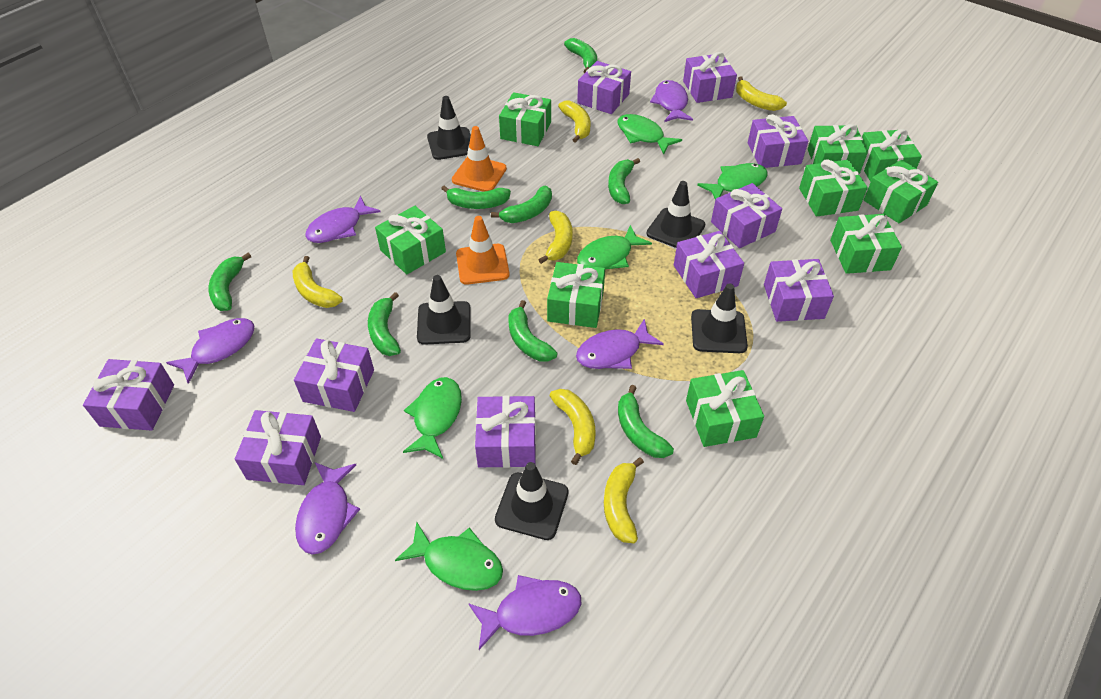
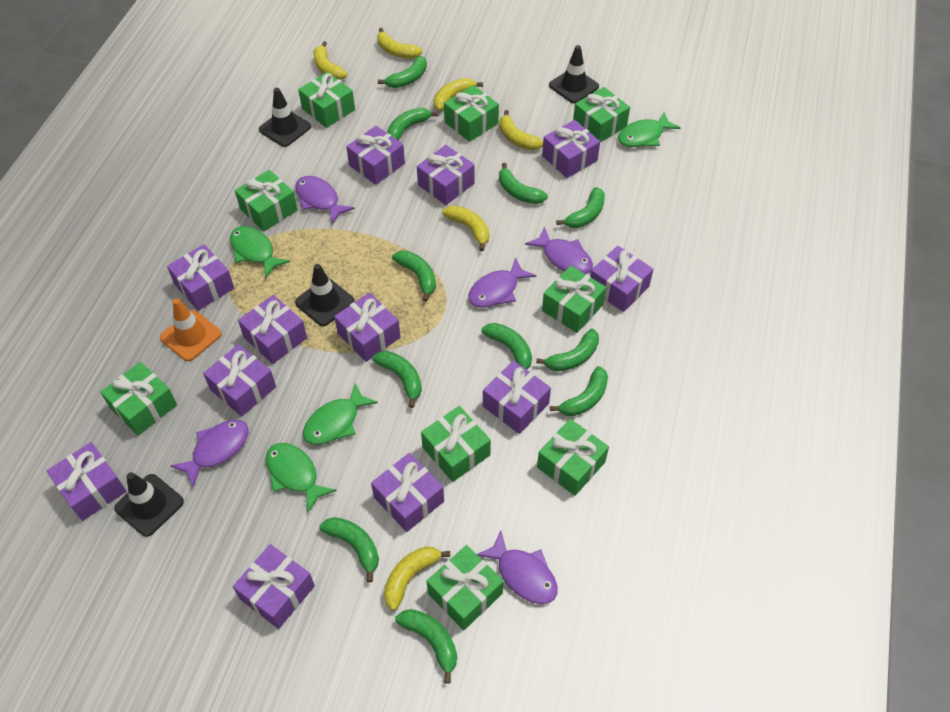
black traffic cone: [417,275,471,345] [427,96,471,160] [495,462,569,540] [646,181,705,248] [691,283,748,353] = 5 -> [114,472,184,537] [259,88,311,147] [295,264,354,326] [549,45,599,104] = 4
green banana: [208,253,251,311] [368,292,401,356] [441,185,511,209] [491,186,552,223] [508,300,557,362] [564,38,597,73] [608,158,640,204] [618,385,674,458] = 8 -> [319,517,379,582] [372,351,422,408] [378,56,427,88] [387,108,438,140] [392,251,436,302] [395,609,457,684] [482,323,532,370] [499,163,548,204] [536,329,599,372] [550,366,608,417] [556,187,605,228] = 11
green fish: [395,522,503,591] [403,377,462,459] [577,225,652,269] [617,114,682,154] [697,163,767,200] = 5 -> [230,226,290,279] [266,443,337,512] [303,383,378,445] [618,112,681,147] = 4
orange traffic cone: [452,126,507,192] [456,216,510,285] = 2 -> [160,298,222,361] = 1
purple fish: [166,318,254,384] [295,462,360,555] [305,196,381,243] [468,575,581,650] [576,319,664,369] [650,80,693,122] = 6 -> [170,420,248,487] [295,176,355,224] [468,257,536,308] [477,530,558,604] [525,227,593,274] = 5
purple gift: [83,359,174,431] [235,410,321,485] [294,338,374,412] [475,396,536,468] [577,61,631,114] [674,231,744,298] [683,52,737,103] [711,183,782,248] [748,114,808,168] [764,259,834,322] = 10 -> [47,442,127,521] [167,244,234,311] [203,344,276,417] [233,544,315,629] [238,295,307,364] [334,293,401,362] [346,126,405,185] [371,453,444,532] [417,145,475,205] [483,361,551,434] [542,120,600,178] [590,246,653,312] = 12

